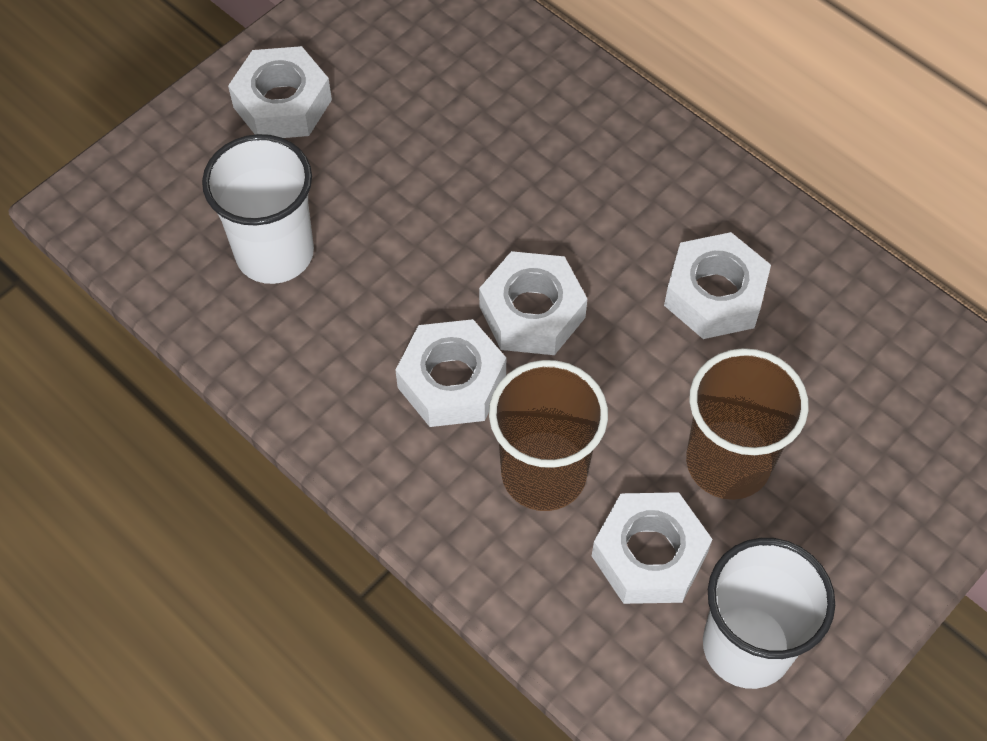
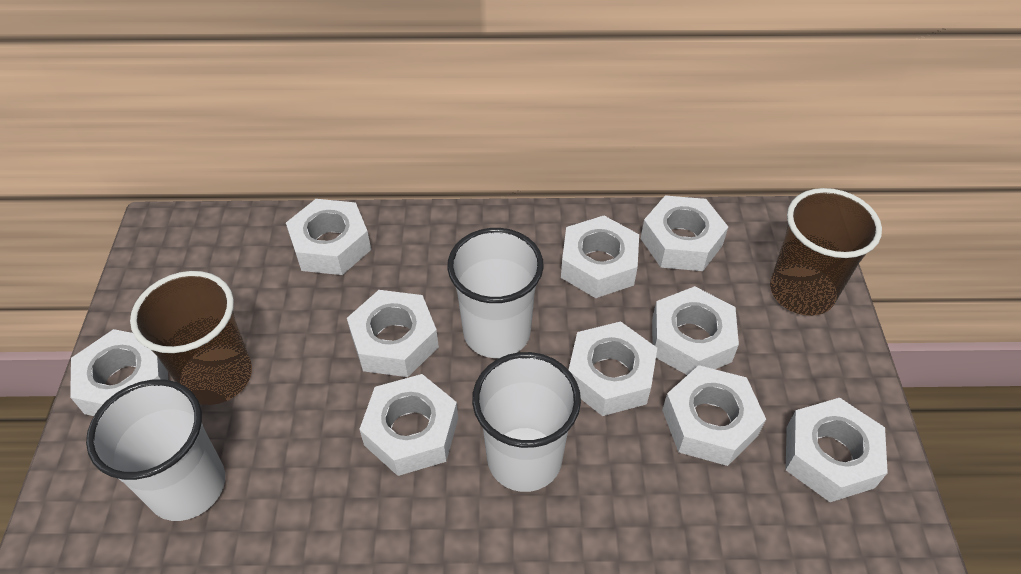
white cup: [202,134,314,284] [703,538,835,689] = 2 -> [86,379,225,521] [447,228,544,358] [472,352,581,492] = 3
white nut: [228,46,332,138] [395,319,506,427] [479,251,587,355] [592,492,713,604] [664,232,771,339] = 5 -> [70,329,168,416] [286,199,371,275] [347,290,439,377] [359,374,458,476] [561,216,639,298] [569,321,657,416] [641,195,728,271] [652,286,739,375] [662,365,766,466] [786,398,888,502] = 10

